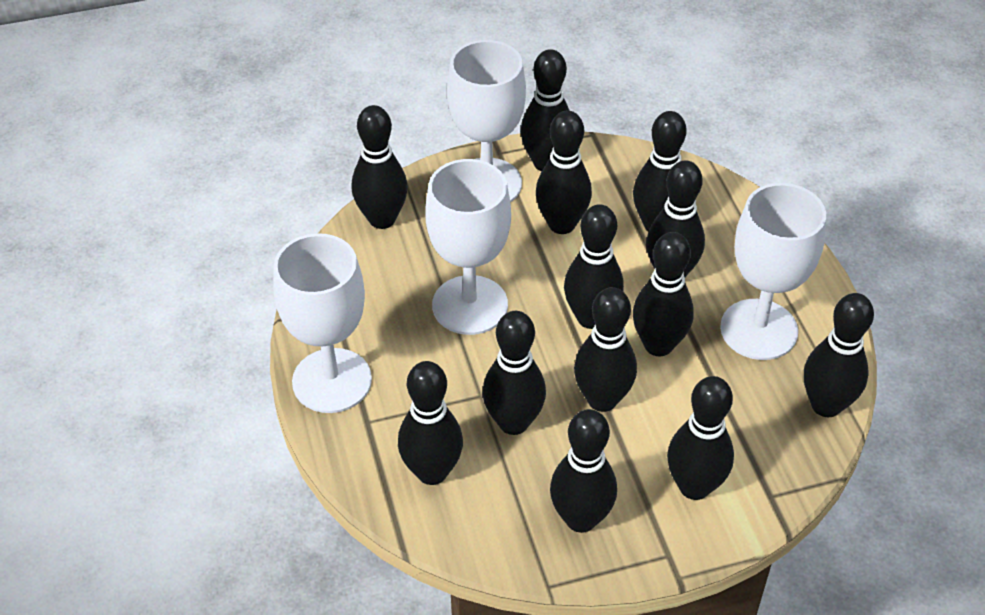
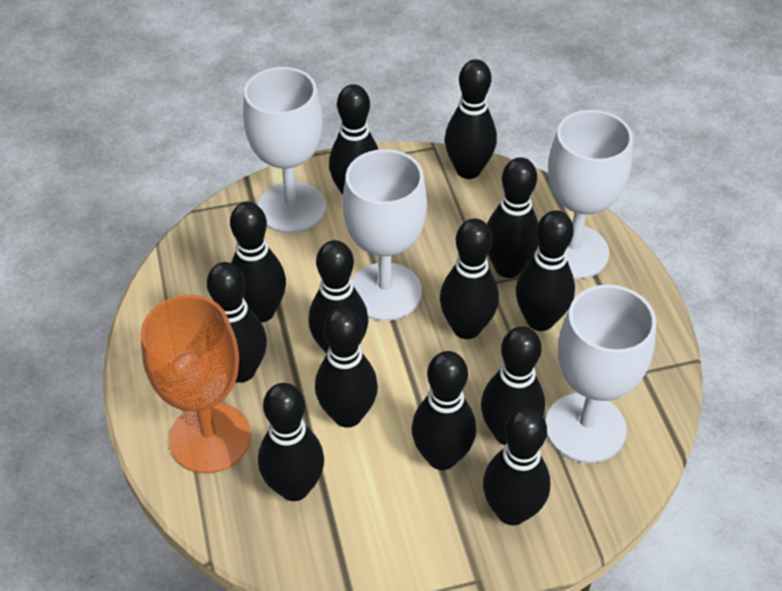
orange goblet: none = 0 -> [141,295,251,473] = 1

